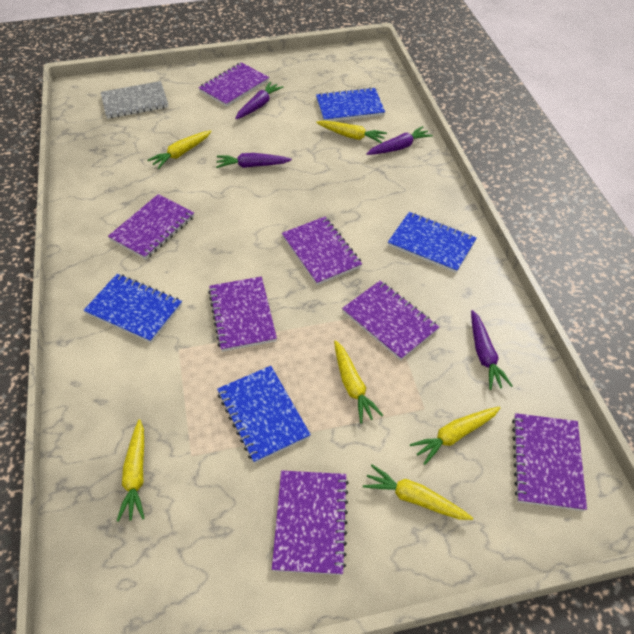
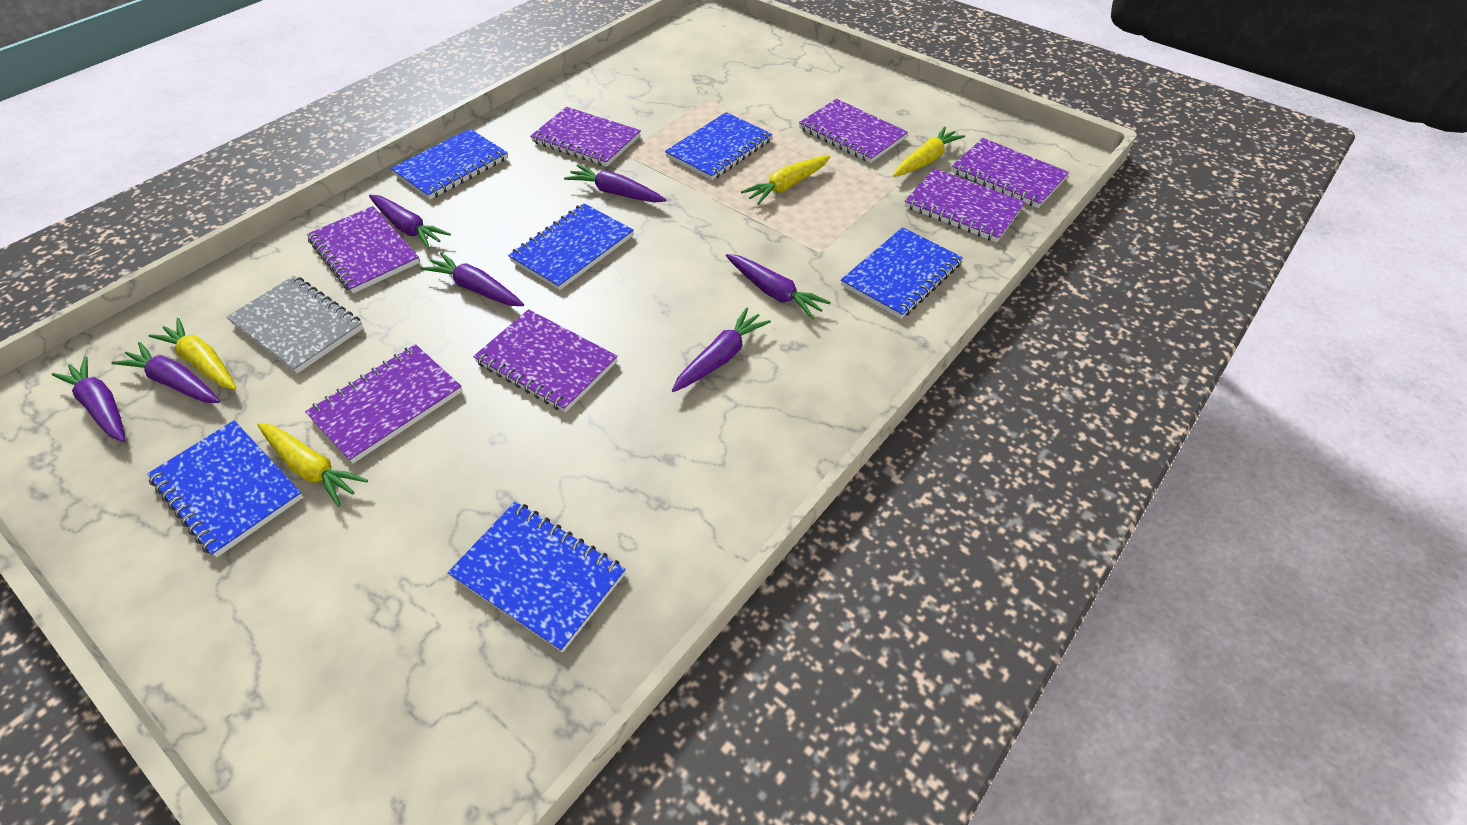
blue notebook: [83,274,182,343] [217,366,311,464] [316,87,385,121] [388,212,476,273] = 4 -> [147,420,303,557] [391,129,508,200] [447,501,626,652] [508,203,634,290] [665,112,772,180] [841,227,963,319] = 6
purple carrot: [216,153,292,168] [235,82,283,119] [366,126,433,155] [471,310,512,390] = 4 -> [52,356,125,442] [111,342,220,403] [369,195,451,249] [421,252,524,306] [564,164,666,203] [672,307,771,392] [726,254,831,320] = 7
yellow carrot: [117,419,145,522] [148,130,211,169] [316,120,387,143] [334,340,383,424] [363,465,473,520] [410,407,500,465] = 6 -> [148,318,236,390] [257,423,368,507] [741,156,830,205] [893,127,965,177] = 4

